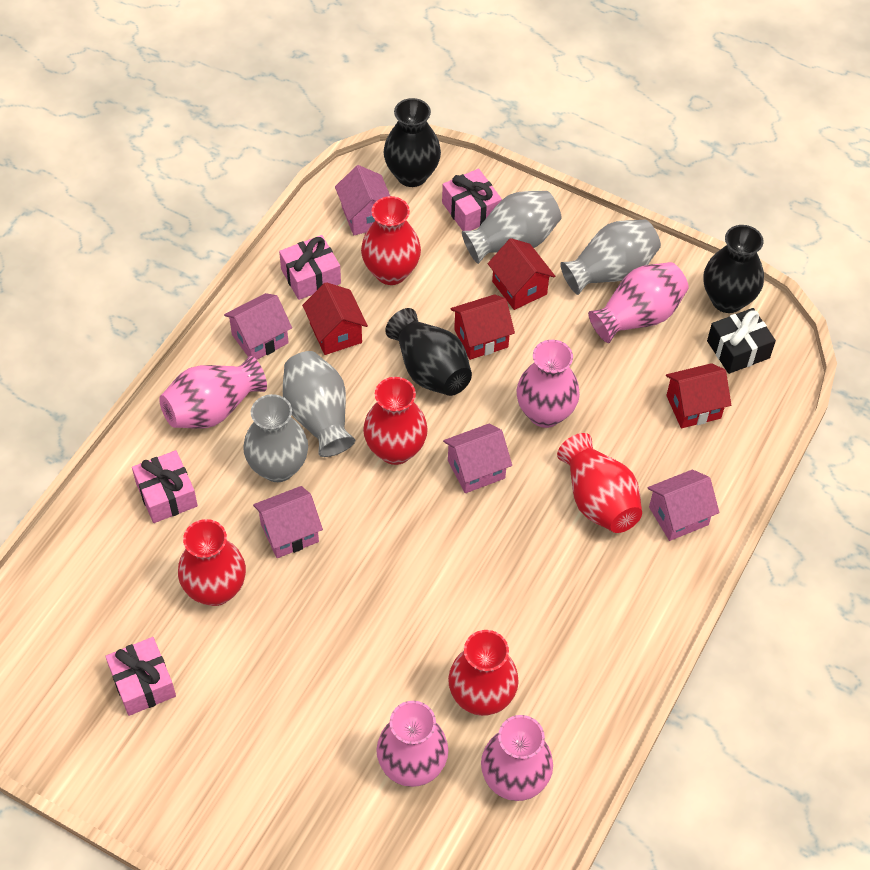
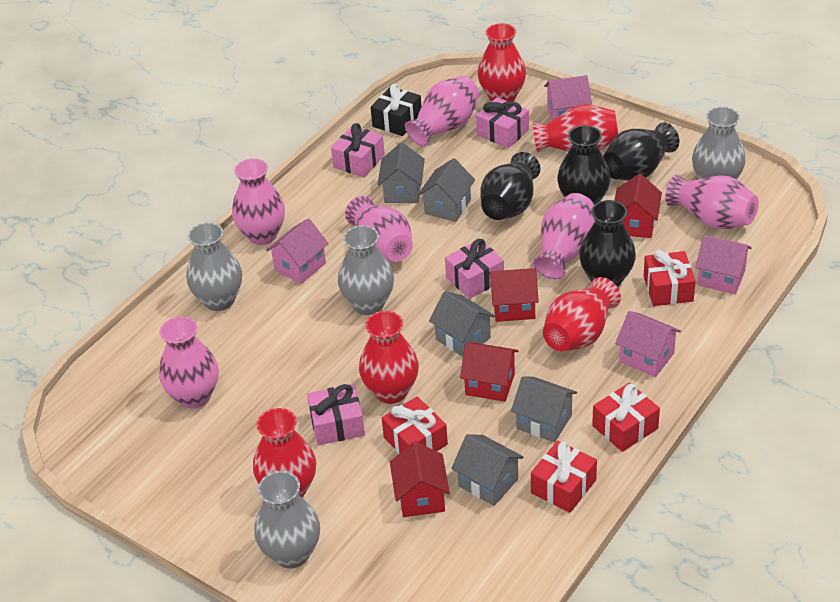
black vase: [383,98,441,187] [385,308,472,396] [703,225,764,313] = 3 -> [480,152,540,220] [557,125,611,205] [579,200,636,287] [603,123,679,180] = 4
grey house: none = 0 -> [378,143,425,203] [418,158,475,222] [429,291,495,357] [451,434,524,506] [511,376,577,442] = 5
pink house: [224,293,292,360] [253,486,323,558] [335,165,390,235] [443,423,512,493] [647,469,719,541] = 5 -> [266,218,329,284] [544,75,592,120] [615,311,681,377] [695,235,752,294] = 4
pink vase: [159,356,267,429] [376,701,449,787] [481,715,553,801] [517,340,580,428] [588,262,689,343] = 5 -> [159,316,219,409] [232,159,285,245] [345,196,413,262] [405,76,479,147] [533,193,595,279] [665,174,759,229] = 6
red gift: none = 0 -> [382,396,448,453] [531,441,597,513] [592,383,660,452] [644,250,696,306] = 4

